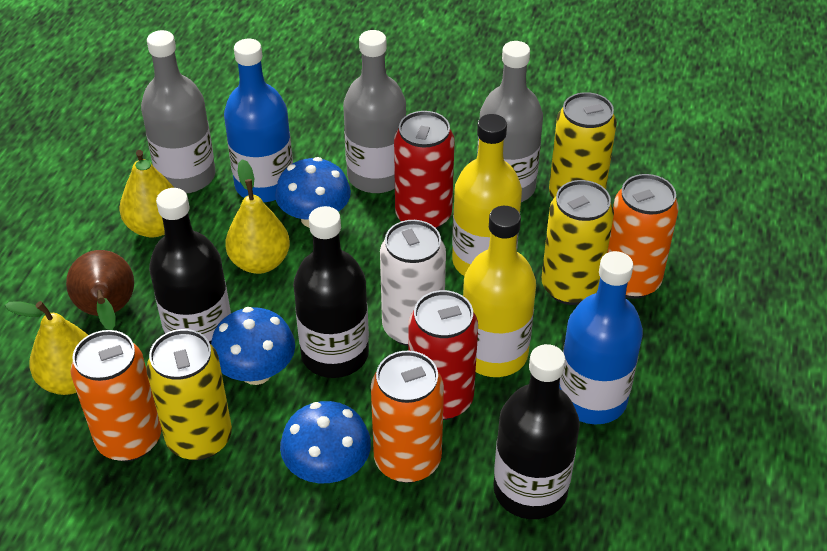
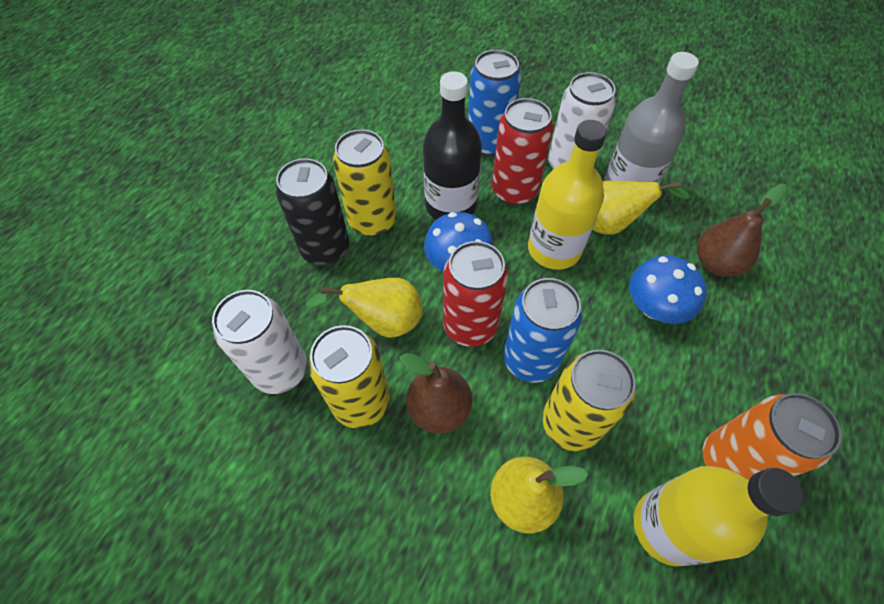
black bottle: [149,188,231,344] [293,206,369,378] [493,344,580,519] = 3 -> [423,71,482,220] = 1
black can: none = 0 -> [276,158,349,265] = 1
blue bottle: [224,39,293,202] [559,251,643,425] = 2 -> none = 0
blue can: none = 0 -> [468,50,521,156] [503,278,582,383] = 2
blue mushroom: [211,307,295,385] [275,157,351,228] [280,401,371,483] = 3 -> [424,212,494,271] [629,256,707,324] = 2
brown pear: [66,250,134,330] = 1 -> [399,353,472,433] [697,184,787,277] = 2
grey bottle: [141,30,216,194] [343,30,406,193] [477,41,543,202] = 3 -> [604,52,699,184] = 1
orange can: [71,330,161,461] [371,351,444,483] [607,174,679,299] = 3 -> [703,393,842,480] = 1
white can: [380,220,446,346] = 1 -> [212,290,307,394] [548,72,616,169] = 2

